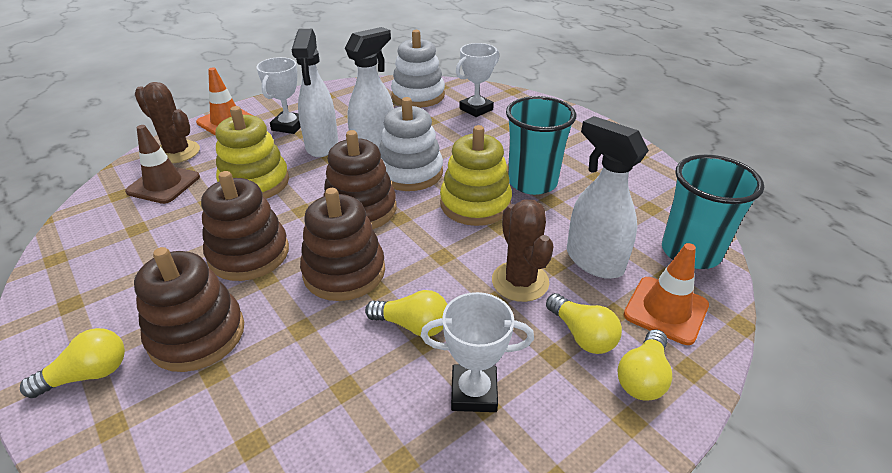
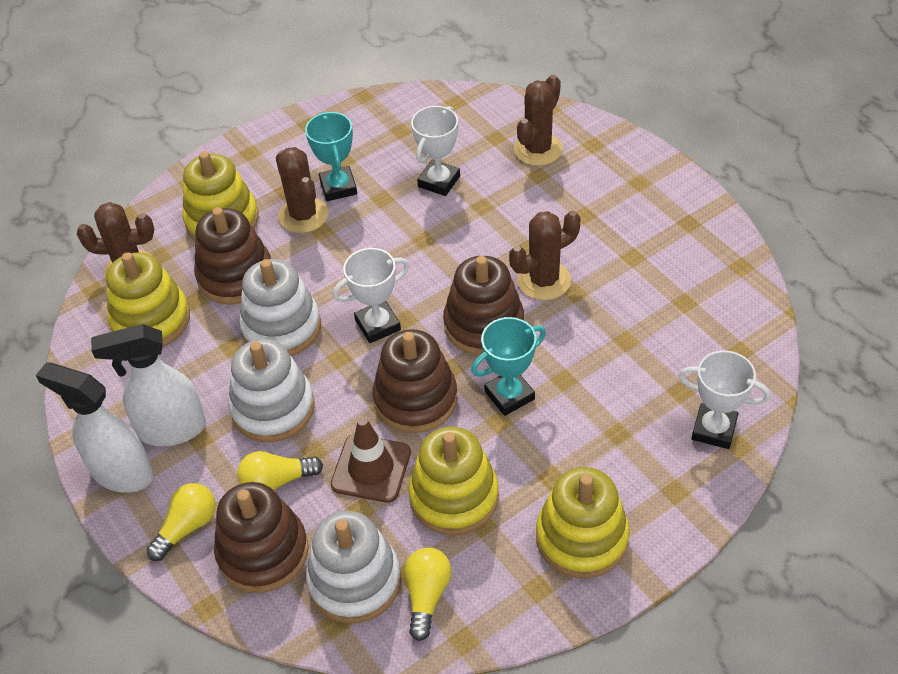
brown cactus: [135,82,200,163] [492,199,554,302] = 2 -> [77,202,154,279] [276,147,329,233] [509,211,581,300] [514,75,563,166] = 4
orange traffic cone: [196,68,254,135] [624,243,709,345] = 2 -> none = 0
turquoise cup: [506,96,576,195] [662,155,764,269] = 2 -> none = 0
turquoise trophy: none = 0 -> [305,112,357,201] [471,317,546,416] = 2
white spray bottle: [292,29,338,157] [345,27,394,148] [567,116,649,279] = 3 -> [36,362,153,493] [91,324,206,446] = 2
white stacking toy: [379,97,443,191] [391,30,445,108] = 2 -> [228,339,315,442] [239,259,321,356] [306,511,401,623] = 3
yellow light bulb: [20,328,125,398] [365,290,448,337] [546,293,622,354] [617,329,672,401] = 4 -> [146,483,216,561] [237,451,323,490] [404,547,452,641] = 3
yellow stacking toy: [215,106,289,199] [440,125,512,226] = 2 -> [106,252,190,347] [182,151,259,241] [408,426,499,536] [536,467,630,579] = 4

